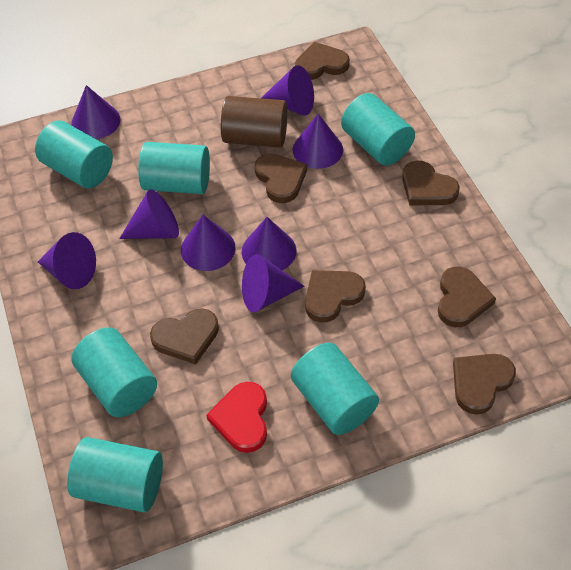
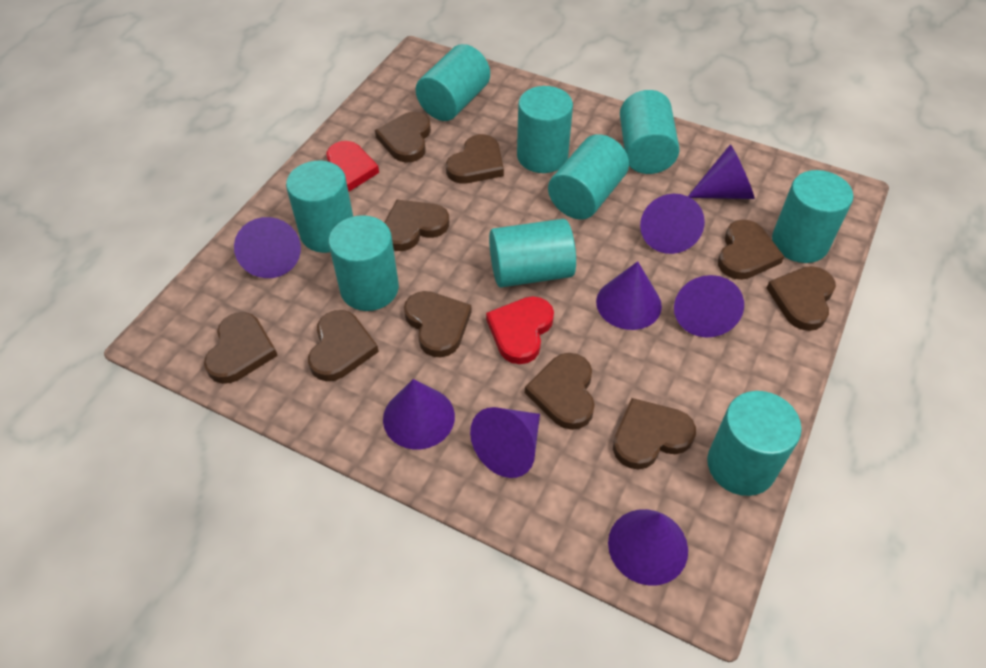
brown cylinder: [221,96,287,148] = 1 -> none = 0
brown heart: [150,308,219,365] [254,153,307,203] [295,42,350,80] [305,270,366,323] [402,160,460,205] [438,266,496,327] [453,354,516,415] = 7 -> [204,312,278,384] [308,310,379,381] [375,112,431,163] [384,200,449,251] [404,291,472,357] [446,134,504,184] [525,353,595,430] [613,398,696,469] [718,220,784,280] [766,266,836,331] = 10
red heart: [206,382,267,453] = 1 -> [326,141,379,192] [486,296,554,364] = 2
turquoise cylinder: [35,121,113,188] [67,437,163,512] [72,327,157,417] [138,142,210,194] [291,343,379,435] [341,93,415,166] = 6 -> [286,161,353,253] [329,215,399,311] [416,44,490,121] [489,219,576,287] [517,86,573,173] [548,134,629,220] [620,90,679,174] [707,391,802,496] [772,170,853,263] = 9

